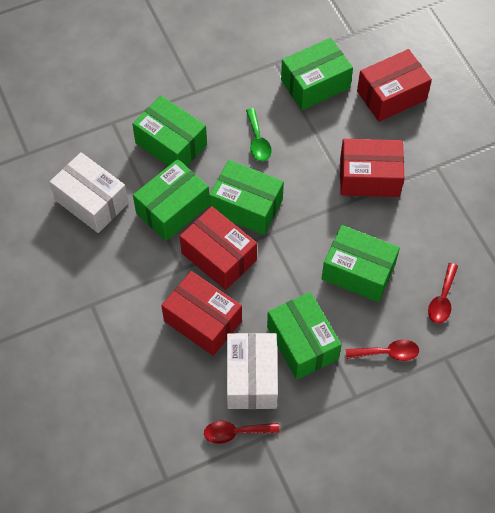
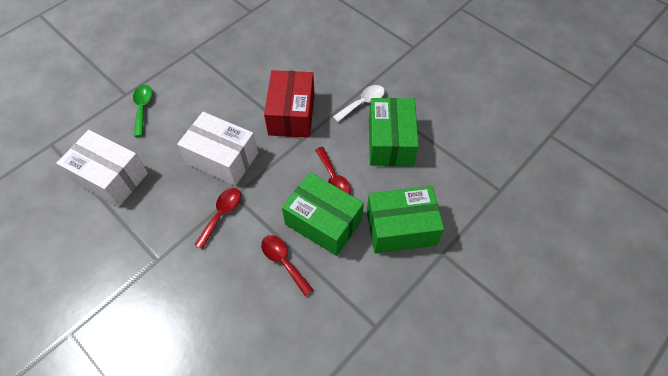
green box: [132,95,207,166] [133,159,210,241] [209,160,284,235] [267,292,342,380] [281,38,353,110] [322,225,400,302] = 6 -> [282,172,364,256] [367,186,444,253] [369,98,419,166] = 3
red box: [161,271,242,356] [180,206,257,290] [340,139,404,197] [357,49,432,122] = 4 -> [264,70,315,138] = 1
white spoon: none = 0 -> [333,85,385,122] = 1

